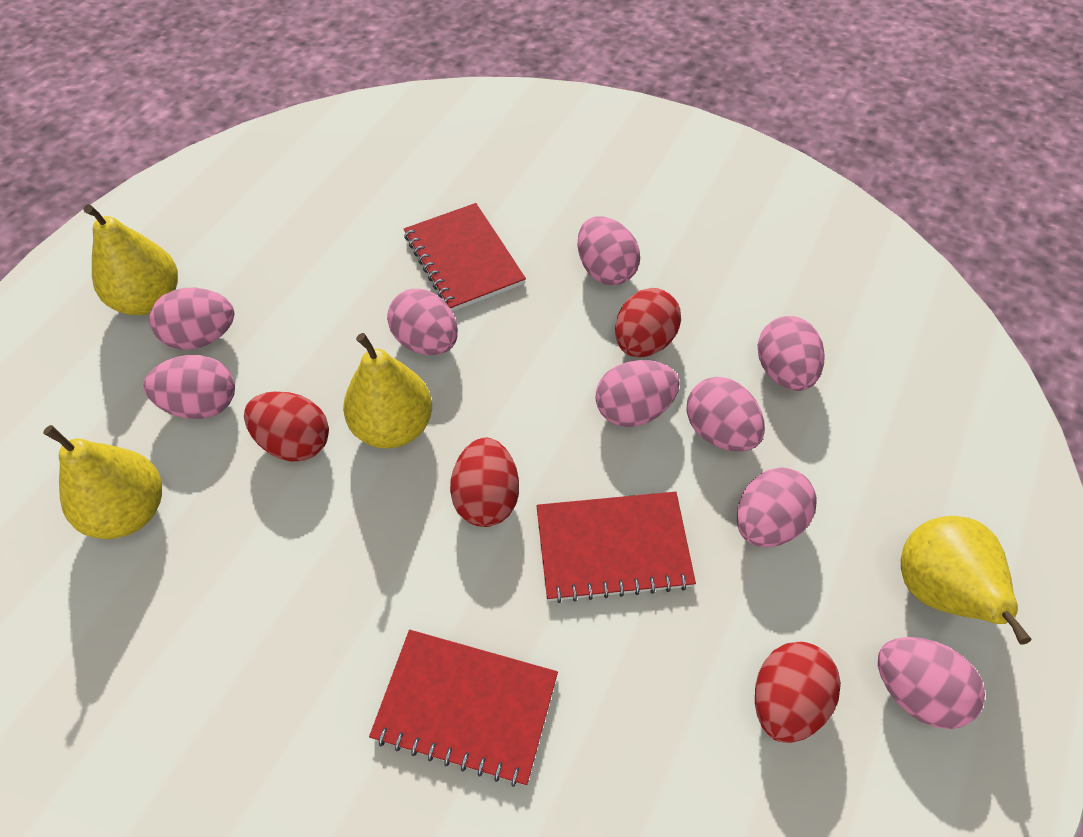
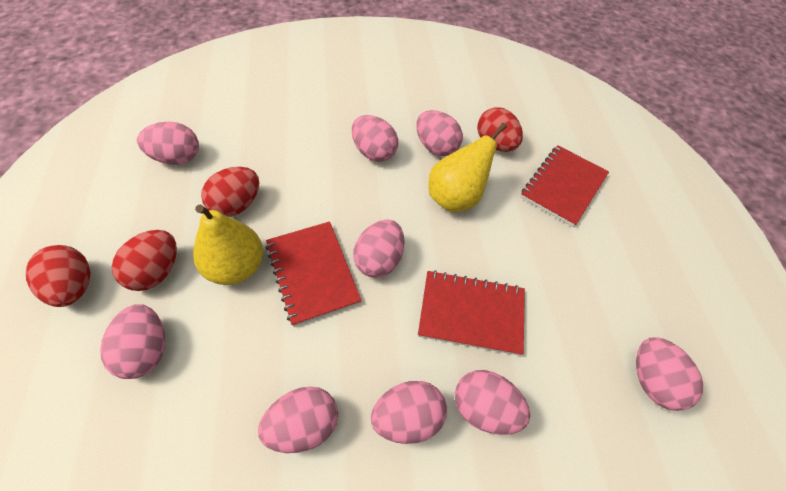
yellow pear: [43,425,162,539] [83,204,178,315] [343,333,432,448] [901,516,1031,644] = 4 -> [193,205,263,285] [428,123,507,212] = 2

